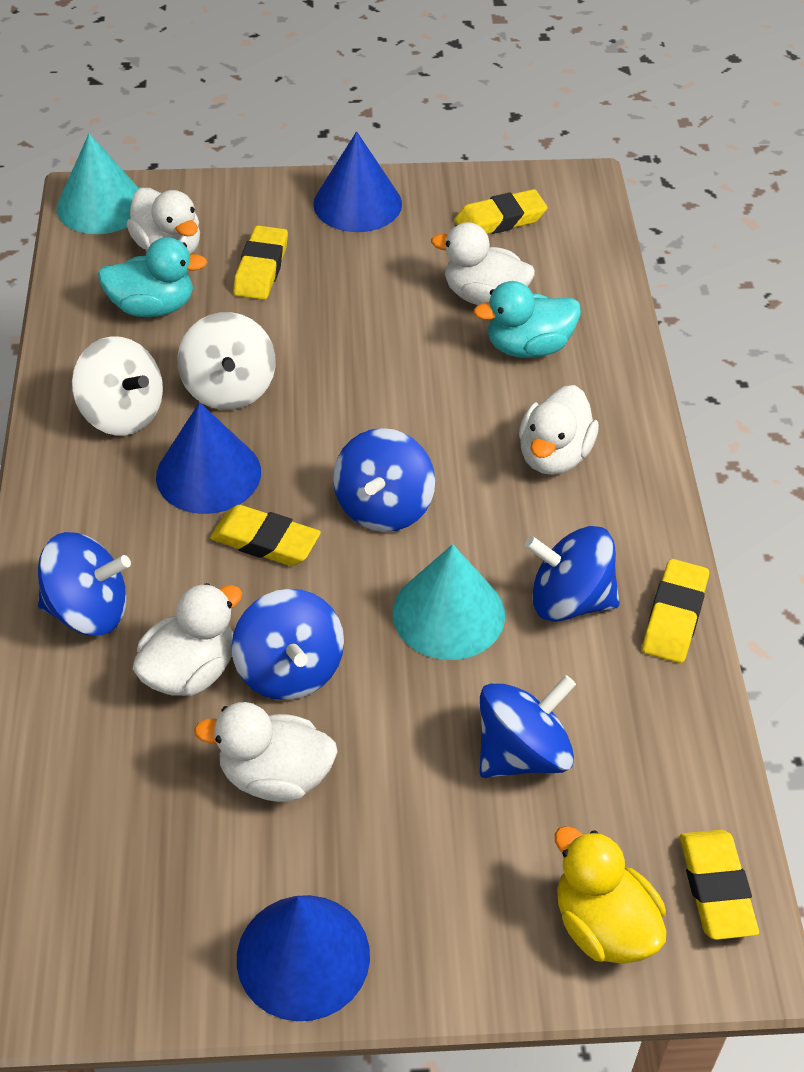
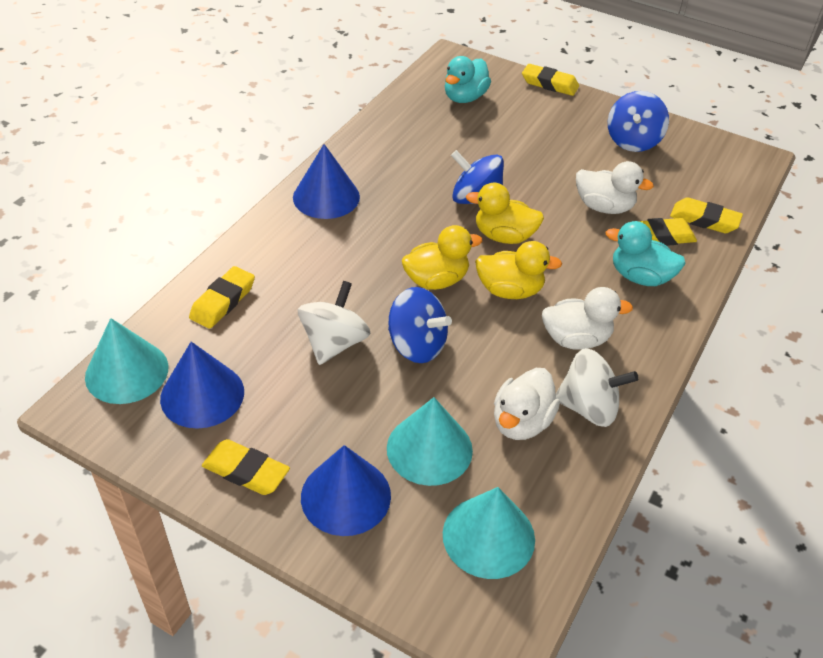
blue spinning top: [38,532,131,636] [232,589,344,700] [333,428,435,532] [480,675,576,778] [525,526,620,622] = 5 -> [388,287,452,363] [451,150,504,204] [608,91,669,152] = 3
turquoise cone: [57,133,139,234] [392,544,505,660] = 2 -> [85,318,168,404] [387,397,473,486] [443,487,535,579] = 3
white duck: [126,188,200,254] [133,583,242,696] [194,702,338,802] [431,222,535,305] [519,385,599,475] = 5 -> [494,368,560,440] [542,287,633,350] [576,161,654,214] = 3
yellow duck: [555,826,666,964] = 1 -> [402,225,482,290] [466,183,544,244] [475,241,562,299] = 3

